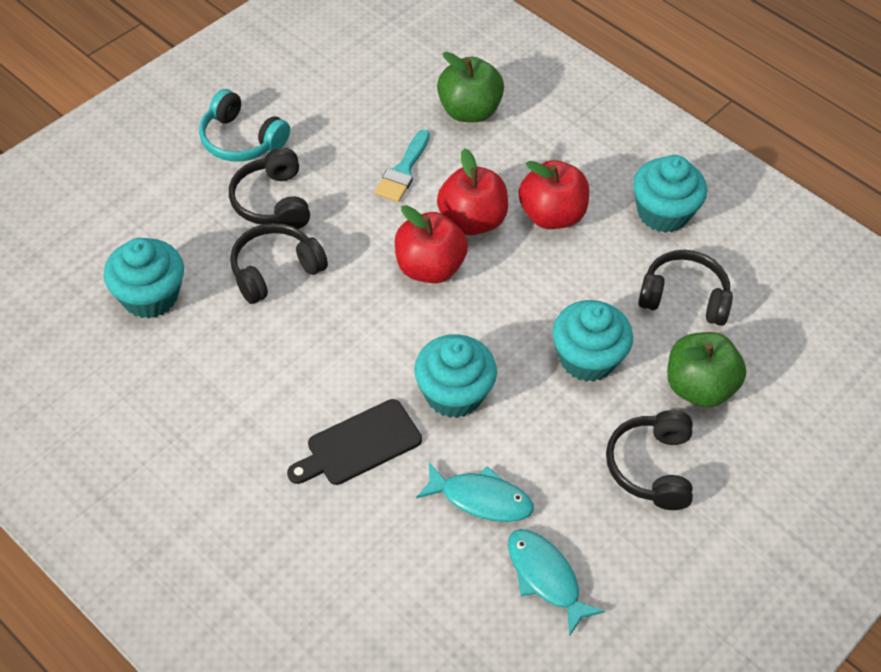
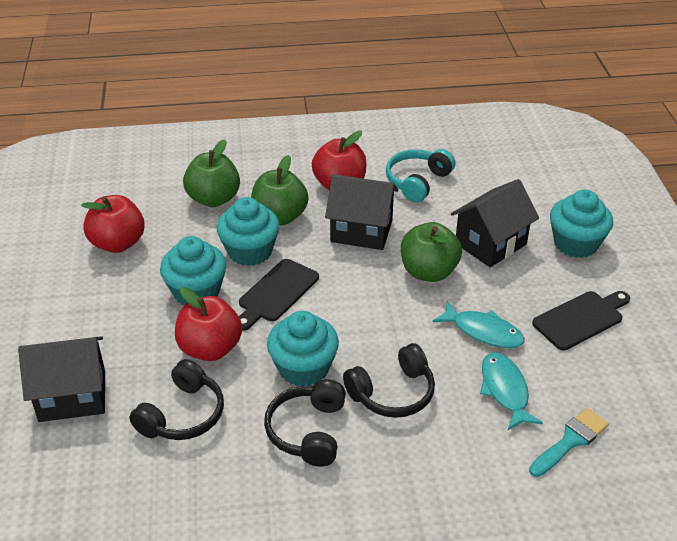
black cutting board: [287,399,422,485] = 1 -> [239,259,319,331] [532,291,630,350] = 2
black headphones: [229,148,310,229] [230,223,328,304] [606,410,693,510] [638,250,733,326] = 4 -> [129,359,224,440] [264,379,346,467] [343,343,435,418] = 3
black house: none = 0 -> [18,336,105,422] [325,174,398,250] [451,179,539,267] = 3
green apple: [437,52,504,122] [667,332,746,408] = 2 -> [183,139,240,207] [251,155,308,225] [401,222,462,282] = 3

